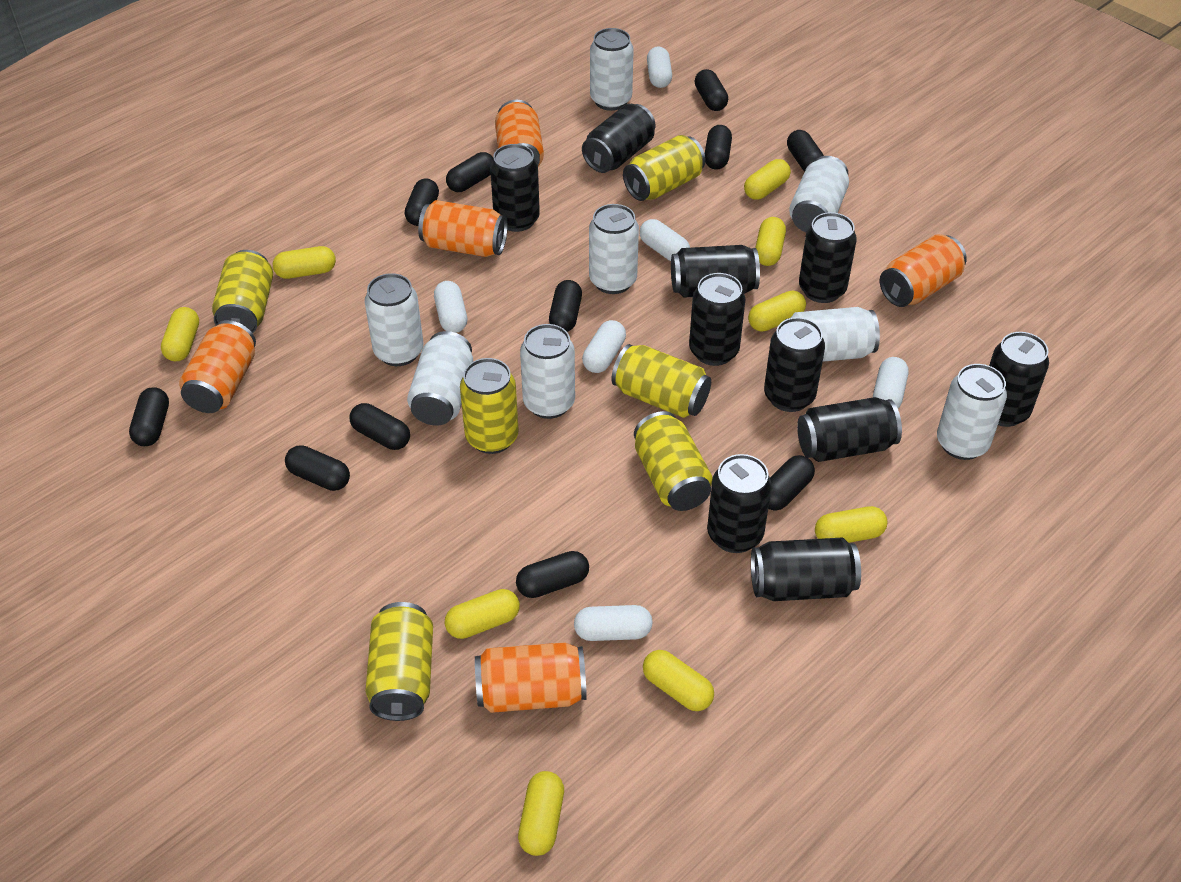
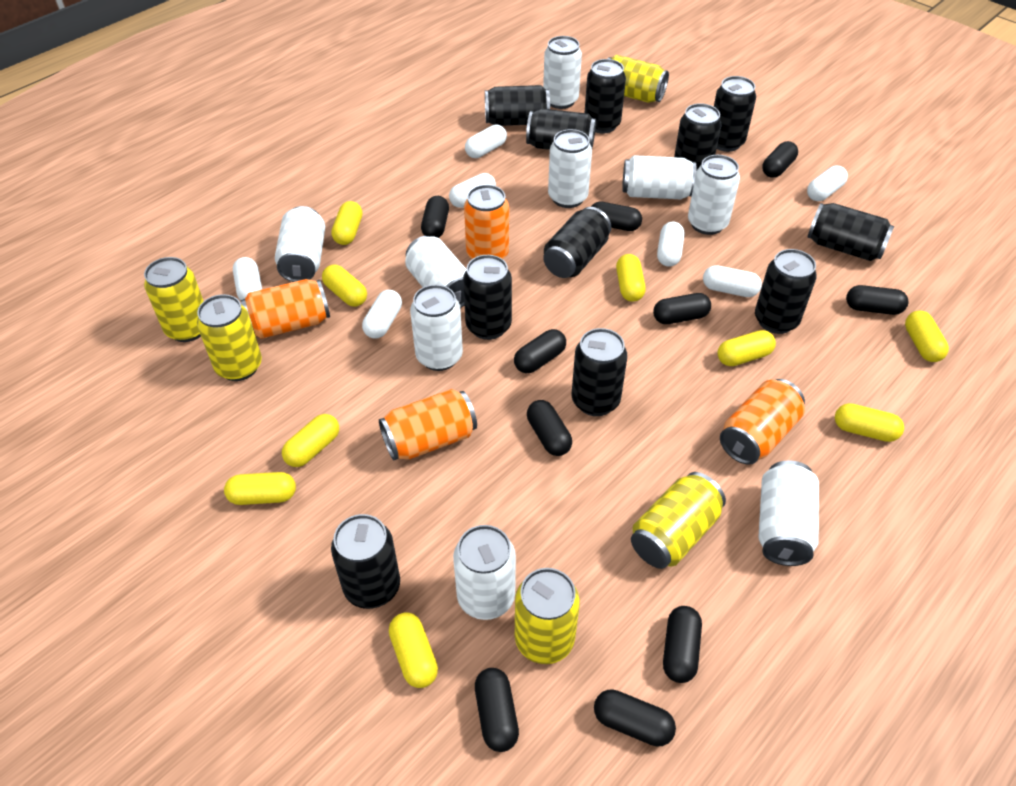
black can: [490,144,540,232] [582,104,656,173] [671,245,760,298] [689,273,745,366] [707,454,772,553] [751,537,861,601] [764,317,825,412] [797,397,902,462] [799,212,857,303] [989,332,1049,427] = 10 -> [331,514,400,609] [463,255,512,340] [485,85,550,126] [526,109,596,150] [543,207,611,278] [571,328,627,416] [585,59,626,134] [674,103,721,171] [714,76,756,152] [755,249,817,334] [807,203,894,261] = 11
black capsule: [129,387,169,447] [285,445,350,491] [349,403,410,450] [405,178,439,226] [446,152,494,192] [516,551,589,598] [549,280,582,332] [695,69,728,111] [705,125,732,170] [768,455,815,511] [787,130,824,171] = 11 -> [421,196,449,238] [475,668,519,752] [514,329,566,373] [527,400,572,456] [591,202,642,231] [594,689,676,747] [653,293,711,324] [663,606,702,683] [762,141,798,178] [846,285,909,315] = 10
orange can: [179,320,256,413] [418,200,508,257] [475,642,587,713] [495,100,544,166] [880,234,967,307] = 5 -> [241,279,330,339] [379,389,477,461] [464,185,509,259] [720,379,805,465] = 4
white can: [365,273,423,366] [407,331,473,426] [520,324,575,419] [589,204,639,294] [590,28,634,111] [785,307,880,362] [789,156,849,232] [937,364,1007,460] = 8 -> [275,206,325,282] [405,236,467,308] [410,285,463,371] [453,525,516,620] [543,36,582,109] [548,129,592,208] [622,155,696,199] [688,155,740,235] [759,460,819,566] = 9
white capsule: [434,281,467,333] [574,605,653,641] [582,320,626,373] [640,219,690,261] [647,46,672,88] [873,357,908,408] = 6 -> [233,257,262,300] [362,290,402,339] [449,173,496,208] [465,125,507,158] [657,222,684,267] [703,265,762,297] [807,166,848,201] = 7
yellow can: [212,250,273,333] [365,602,433,721] [460,358,519,454] [612,344,711,418] [623,135,706,201] [634,411,712,511] = 6 -> [144,257,203,342] [197,294,262,381] [515,568,580,664] [607,55,669,103] [631,472,726,569] = 5

